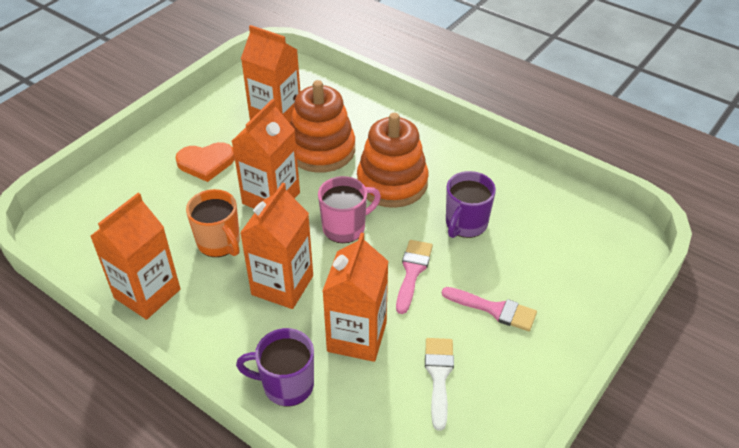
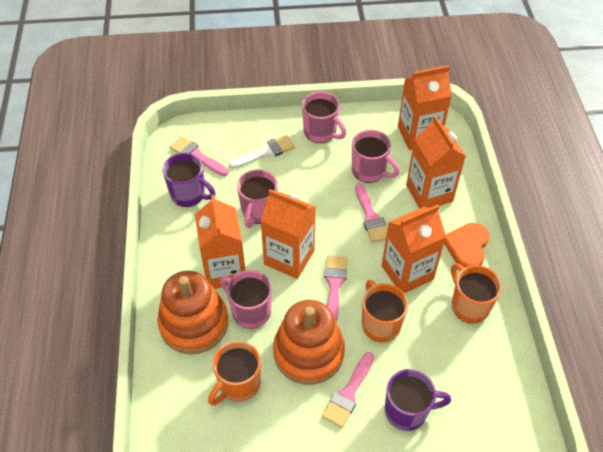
orange mug: [186,189,240,257] = 1 -> [208,341,261,406] [362,280,408,342] [451,263,502,324] = 3
pink brush: [396,240,433,314] [442,287,537,331] = 2 -> [170,136,228,176] [322,352,374,428] [325,255,347,322] [355,183,387,243] = 4
pink mug: [318,176,381,243] = 1 -> [220,270,272,329] [237,169,278,228] [302,92,347,143] [352,130,399,183] = 4

